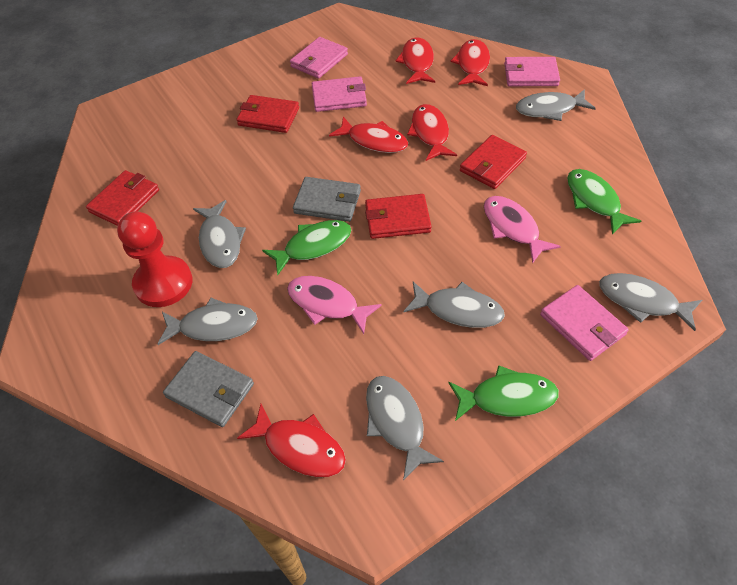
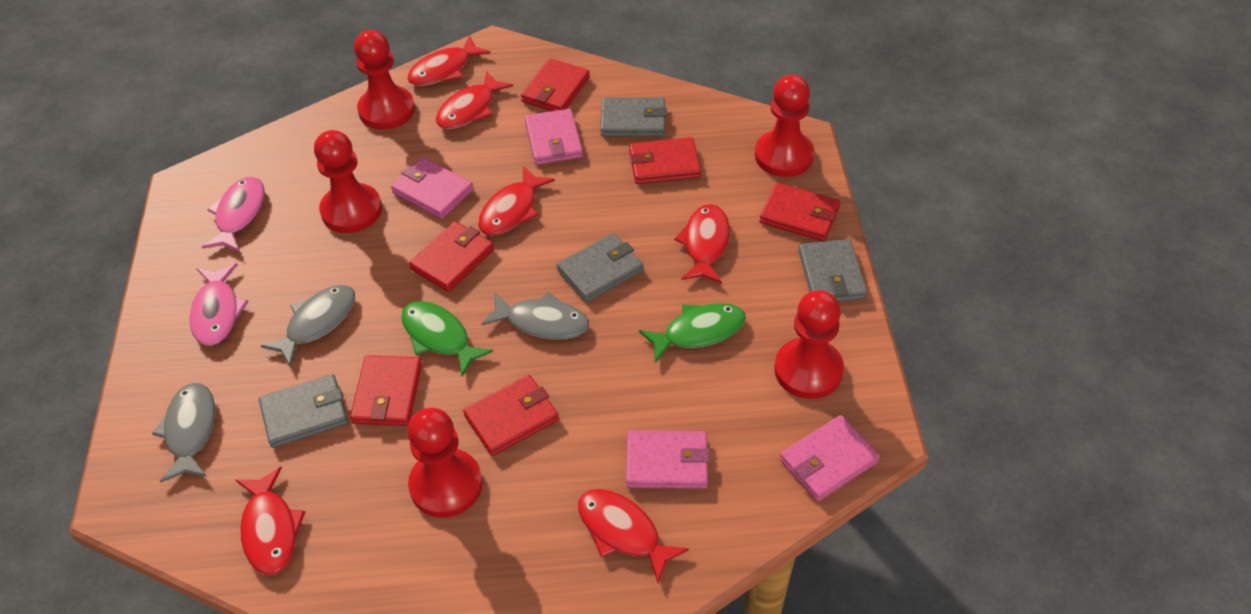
green fish: [262,220,351,276] [448,365,559,421] [567,169,641,235] = 3 -> [401,301,493,376] [639,303,746,363] = 2
grey fish: [158,298,258,345] [193,200,246,268] [366,376,444,480] [404,281,505,328] [516,89,596,121] [599,273,702,331] = 6 -> [152,383,215,482] [261,285,355,367] [481,292,589,340] = 3
grey wallet: [163,351,254,427] [293,177,361,222] = 2 -> [259,374,348,448] [557,233,644,302] [600,97,667,137] [798,239,867,301] = 4
red fish: [237,404,346,477] [329,116,408,153] [395,37,435,84] [407,104,457,161] [451,39,490,86] = 5 -> [236,467,305,575] [407,36,490,86] [436,71,513,129] [478,166,555,236] [578,489,689,583] [674,204,730,284] = 6
red pawn: [117,211,192,307] = 1 -> [314,130,382,233] [354,30,415,130] [407,408,483,518] [755,75,815,177] [774,290,844,399] = 5
red wallet: [86,170,159,226] [237,95,299,133] [365,194,432,239] [460,135,527,189] = 4 -> [350,355,422,426] [409,221,494,292] [463,375,559,456] [521,58,590,111] [629,137,701,184] [759,183,840,241] = 6

